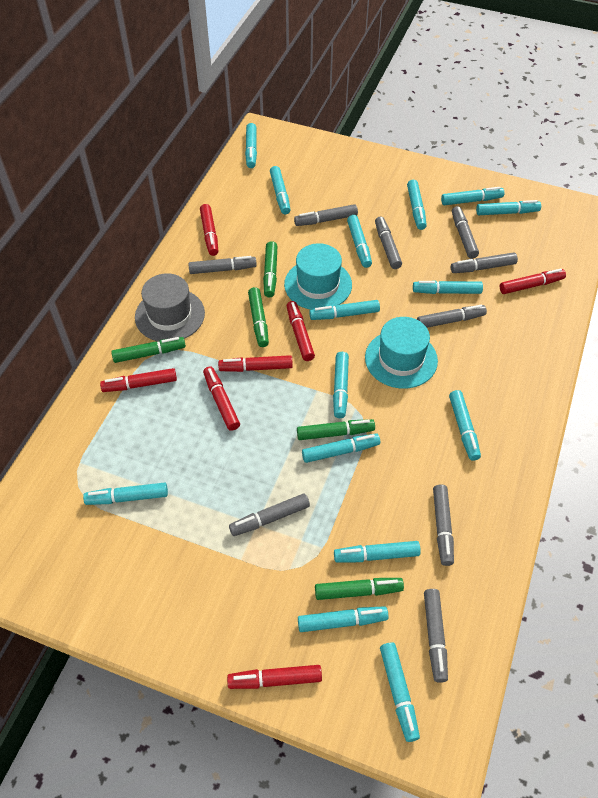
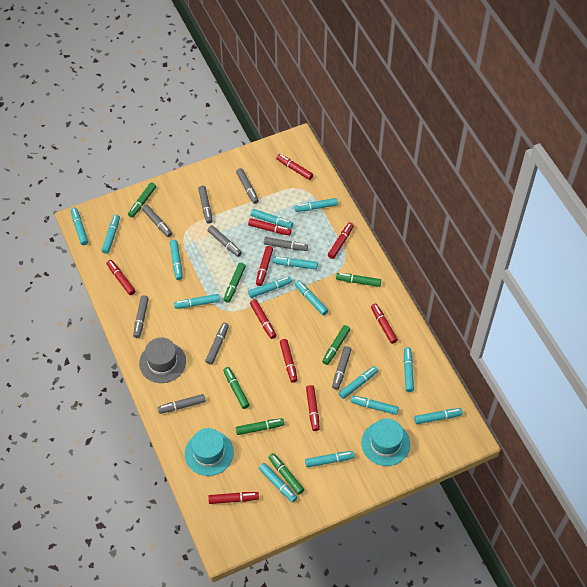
green marker: [111,337,186,363] [248,287,269,347] [263,241,277,298] [297,419,375,440] [315,578,404,600] = 5 -> [128,182,156,218] [223,367,250,409] [224,263,246,303] [236,418,284,435] [268,453,304,495] [322,325,350,365] [336,273,381,287] = 7
red marker: [100,368,177,392] [200,204,218,256] [203,366,240,431] [218,355,293,372] [227,665,322,689] [287,301,315,361] [500,268,566,294] = 7 -> [107,260,135,295] [208,492,259,504] [248,218,291,236] [250,299,276,339] [256,246,273,286] [276,154,313,180] [280,339,298,382] [306,385,320,431] [328,223,354,259] [371,303,398,344] = 10

